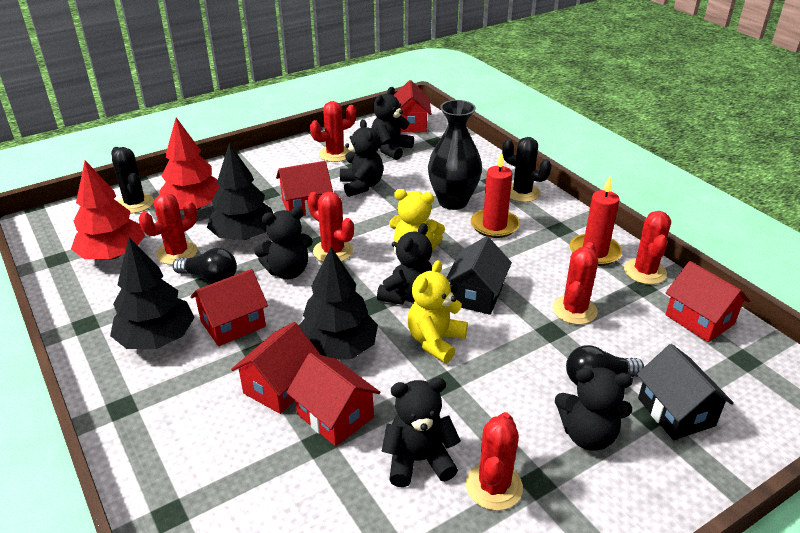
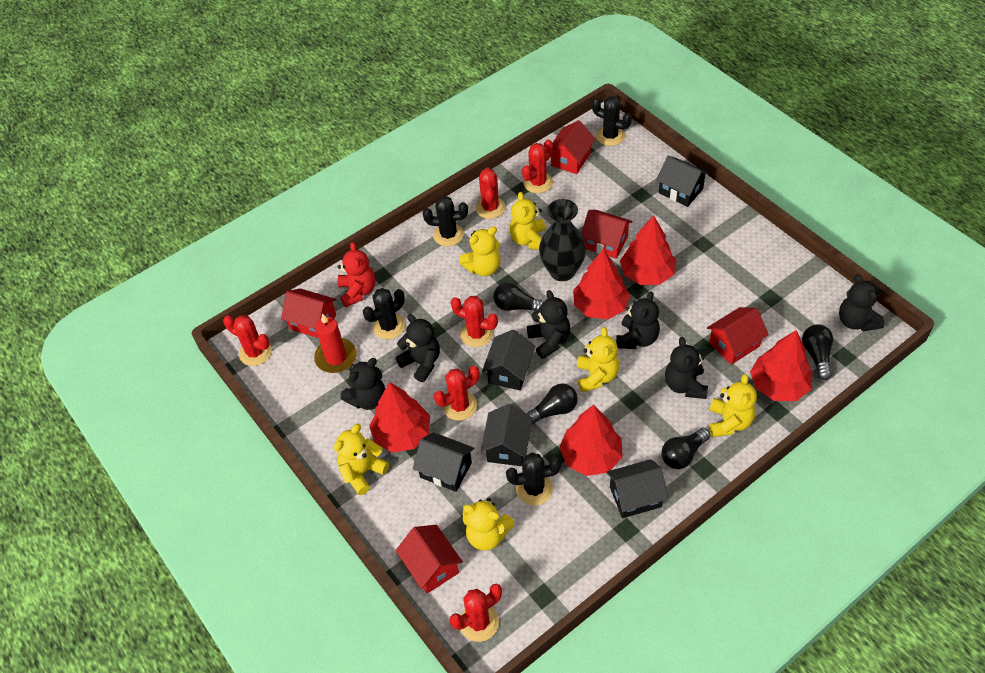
black cactus: [111,147,154,214] [502,137,552,202] = 2 -> [363,288,405,339] [423,196,468,246] [506,452,561,505] [592,96,632,146] = 4
black house: [446,236,512,315] [637,344,734,440] = 2 -> [413,432,475,492] [481,404,533,466] [482,329,535,390] [606,459,668,518] [656,156,709,207] = 5
black light bulb: [173,248,237,284] [566,345,644,385] = 2 -> [493,282,544,311] [526,384,578,425] [661,428,710,469] [802,325,833,380] = 4
black tree: [110,238,195,349] [207,143,273,240] [299,247,378,360] = 3 -> none = 0
red candle: [471,152,520,238] [570,177,622,266] = 2 -> [314,313,357,373] = 1
red house: [190,269,268,346] [231,322,321,414] [276,161,333,216] [286,353,380,446] [394,80,431,133] [665,261,750,342] = 6 -> [281,289,337,338] [396,525,463,594] [551,120,595,174] [581,210,633,259] [707,307,769,365] = 5
red teddy bear: none = 0 -> [338,242,375,307] = 1
red tree: [71,160,145,260] [160,117,220,210] = 2 -> [369,382,430,453] [559,405,623,476] [573,249,630,319] [620,215,676,285] [750,330,812,401] = 5
yellow teddy bear: [389,189,445,251] [407,260,468,363] = 2 -> [334,424,389,495] [459,226,501,276] [463,498,514,551] [510,192,546,250] [577,327,619,392] [709,374,757,437] = 6

